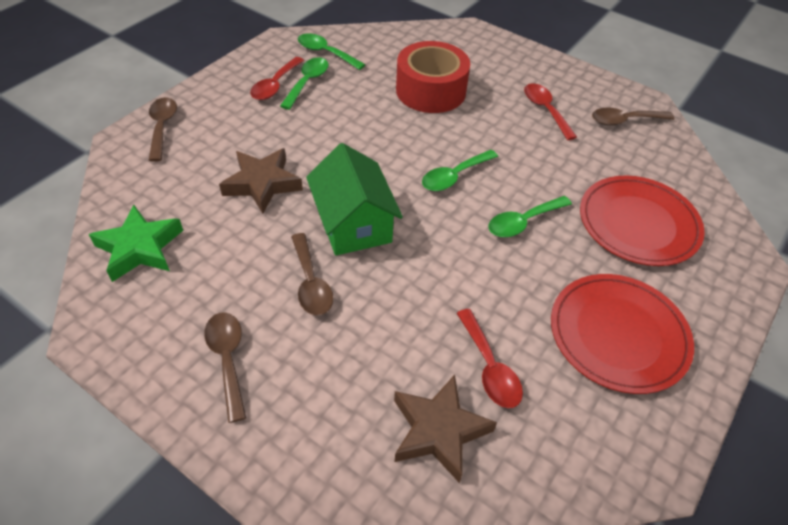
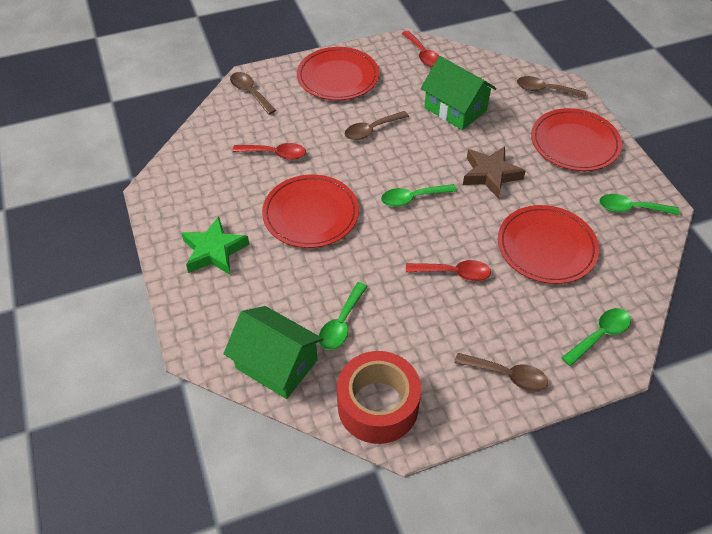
brown star: [219,148,303,214] [394,374,497,483] = 2 -> [463,146,526,199] = 1
green house: [306,143,403,256] = 1 -> [223,306,323,399] [421,56,497,130] = 2
red plate: [551,274,694,394] [580,176,705,266] = 2 -> [262,174,359,248] [297,47,379,100] [498,205,599,284] [531,108,622,171] = 4

